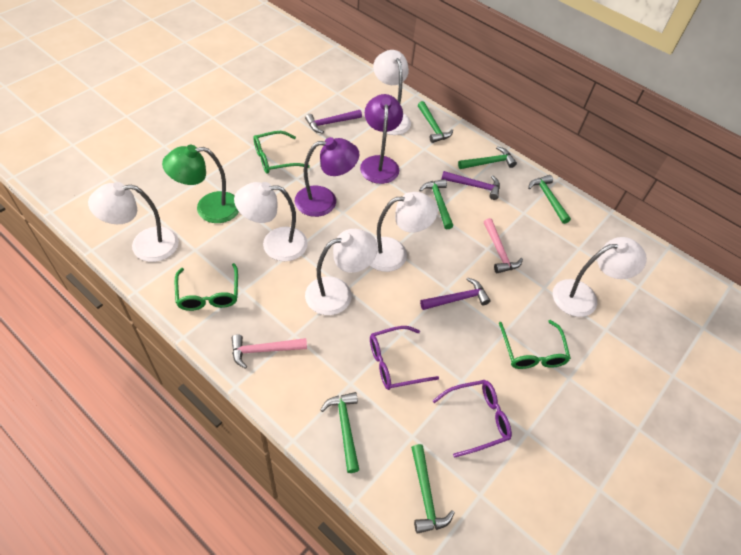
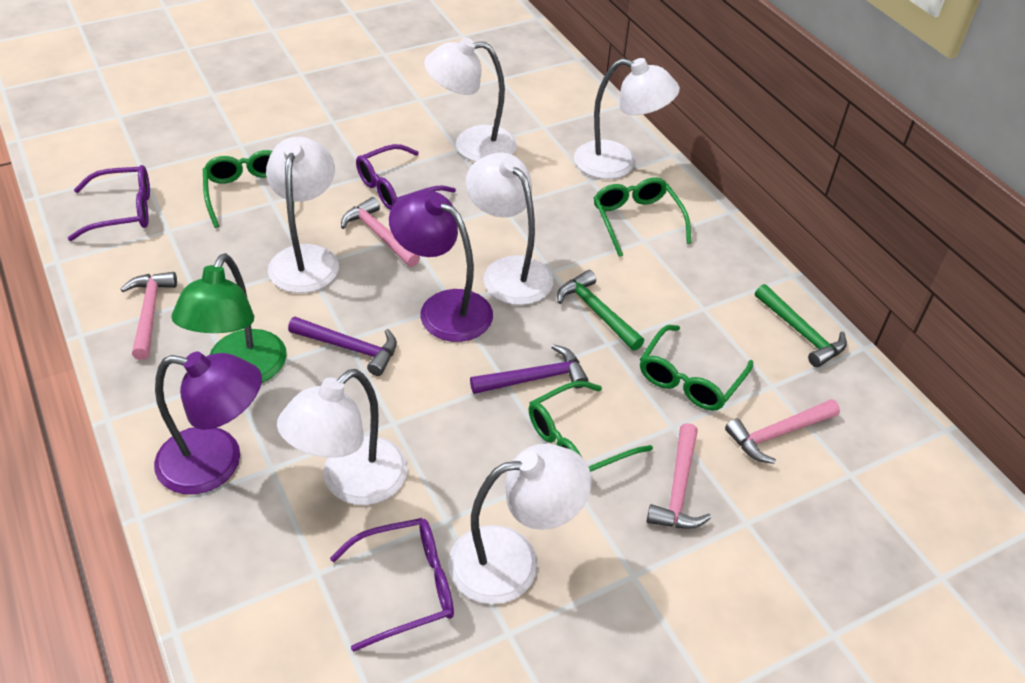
green glasses: [175,263,238,311] [253,131,310,174] [499,320,571,369] = 3 -> [203,150,294,228] [529,381,653,472] [594,177,692,257] [640,325,753,411] = 4
green hammer: [321,392,359,473] [411,444,455,534] [418,101,453,143] [419,179,453,229] [458,147,517,169] [528,175,571,224] = 6 -> [557,270,644,351] [755,284,847,367] = 2
pink hammer: [232,334,307,369] [484,218,523,273] = 2 -> [120,272,177,360] [341,197,420,267] [647,423,711,529] [725,399,840,464] = 4
purple glasses: [370,326,439,390] [432,380,512,458] = 2 -> [68,165,150,241] [330,518,454,652] [356,144,456,210] = 3
purple hammer: [305,110,362,133] [420,277,490,310] [441,171,500,200] = 3 -> [288,317,397,376] [470,344,588,394] = 2

